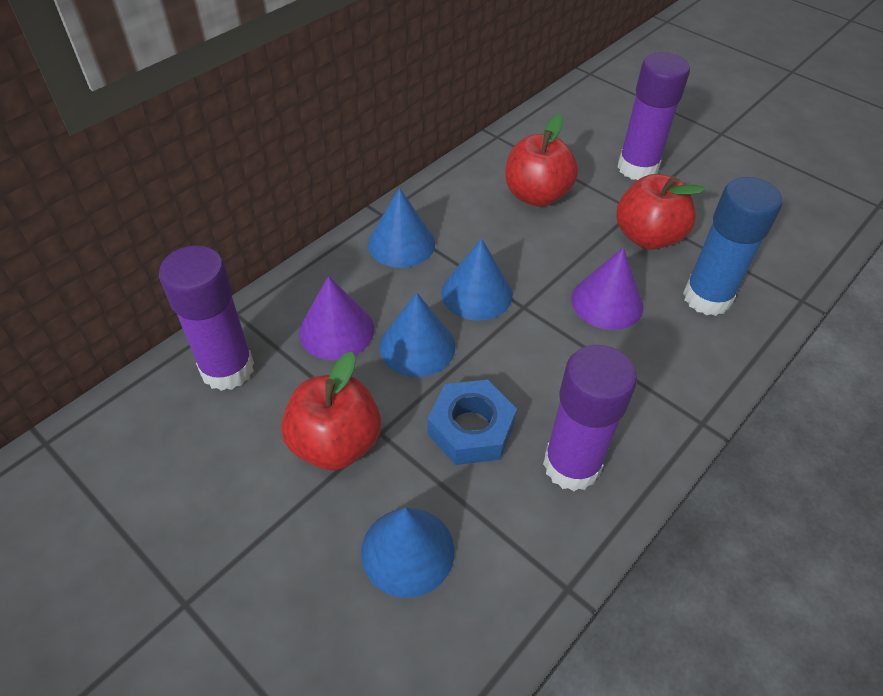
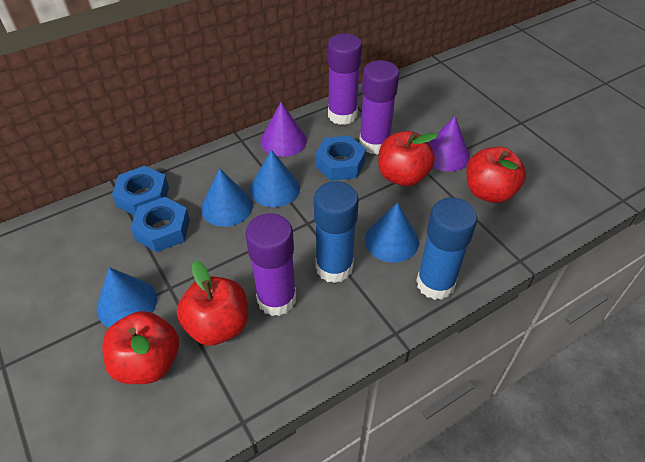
blue glue stick: [683,177,782,316] = 1 -> [314,181,359,283] [416,198,478,300] = 2
blue nut: [428,380,517,465] = 1 -> [112,166,169,216] [130,197,190,252] [315,136,366,181] = 3
red apple: [281,352,381,470] [505,114,578,207] [617,174,705,250] = 3 -> [102,311,179,384] [177,260,248,346] [378,131,438,186] [466,147,526,203] = 4

